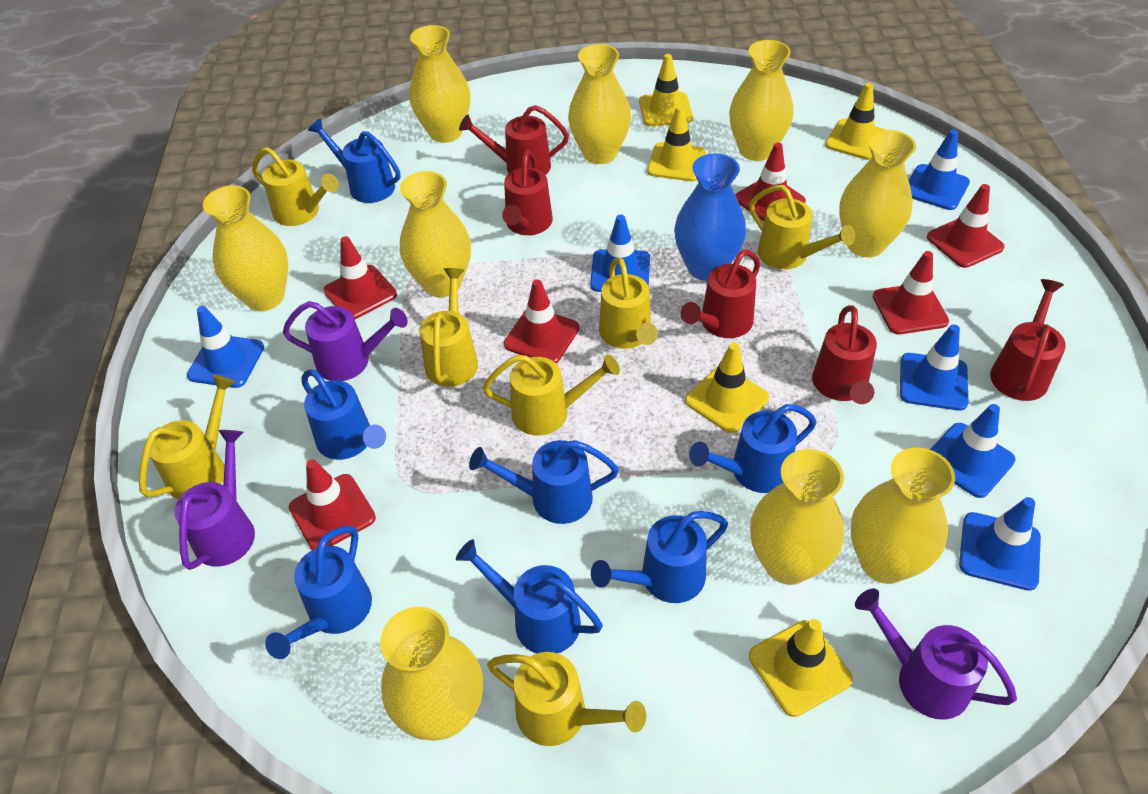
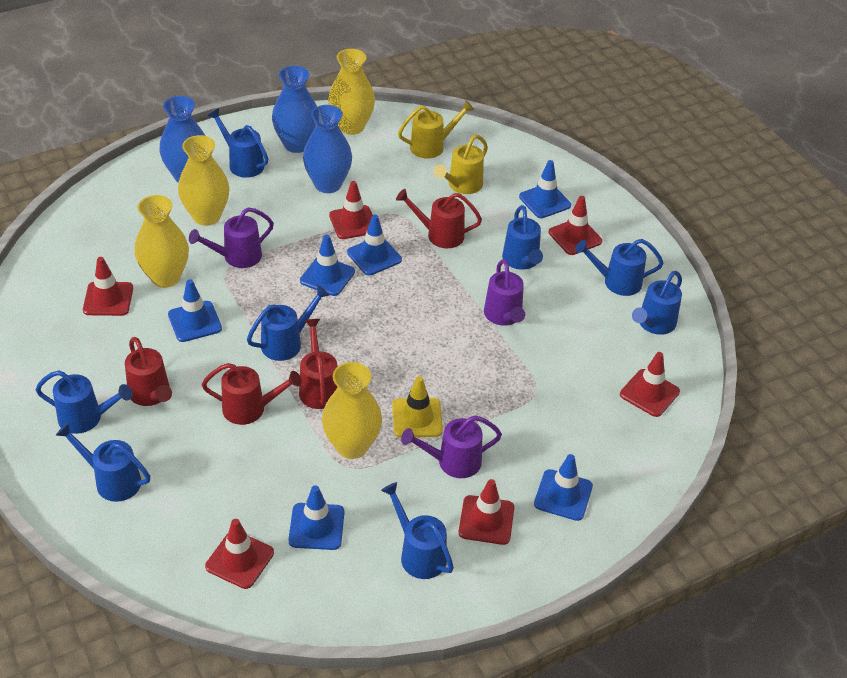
blue vase: [674,154,746,281] = 1 -> [159,96,205,183] [272,66,317,153] [303,105,352,193] = 3
blue watering can: [265,526,372,659] [301,369,386,460] [308,118,400,203] [456,539,603,653] [469,440,619,524] [591,511,728,603] [689,404,817,493] = 7 -> [35,370,132,434] [56,423,150,502] [208,108,268,178] [247,285,330,361] [381,482,454,579] [502,205,543,270] [575,239,664,296] [632,271,682,335] = 8
red watering can: [459,105,569,175] [502,150,553,235] [681,250,760,338] [812,305,877,404] [990,279,1066,401] = 5 -> [125,337,172,406] [202,363,302,425] [299,319,338,409] [396,189,482,248] = 4
yellow traffic cone: [639,54,693,126] [647,105,706,181] [685,343,769,433] [749,619,853,717] [825,83,885,160] = 5 -> [392,376,443,438] = 1
yellow vase: [203,186,288,311] [380,607,483,741] [400,171,471,297] [409,25,470,143] [568,44,631,164] [729,40,793,161] [750,449,844,585] [839,130,916,257] [851,448,955,584] = 9 -> [135,195,189,288] [178,135,230,226] [322,362,382,459] [328,49,375,135] = 4
yellow watering can: [139,375,235,500] [252,147,339,226] [419,268,478,387] [483,354,620,436] [487,652,646,746] [599,257,658,349] [749,185,855,269] = 7 -> [398,100,474,159] [434,135,488,194] = 2

